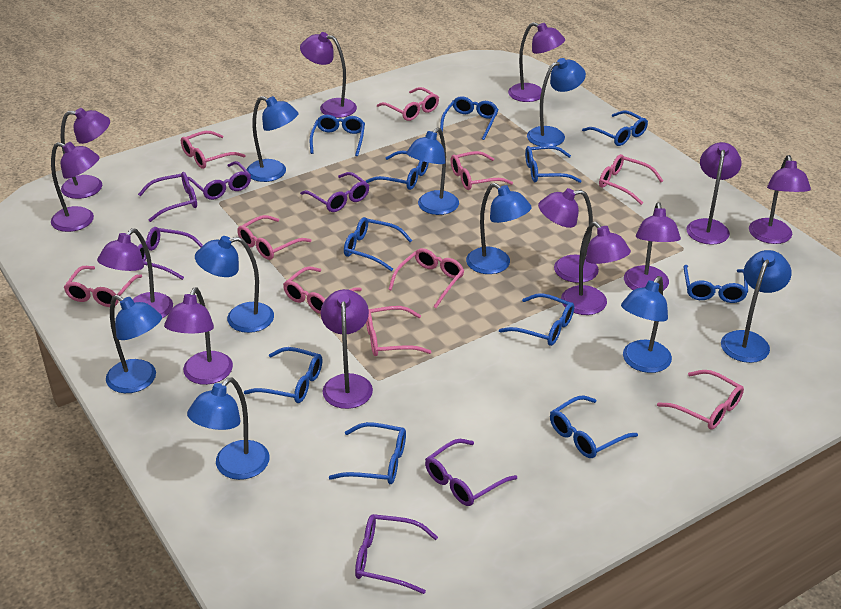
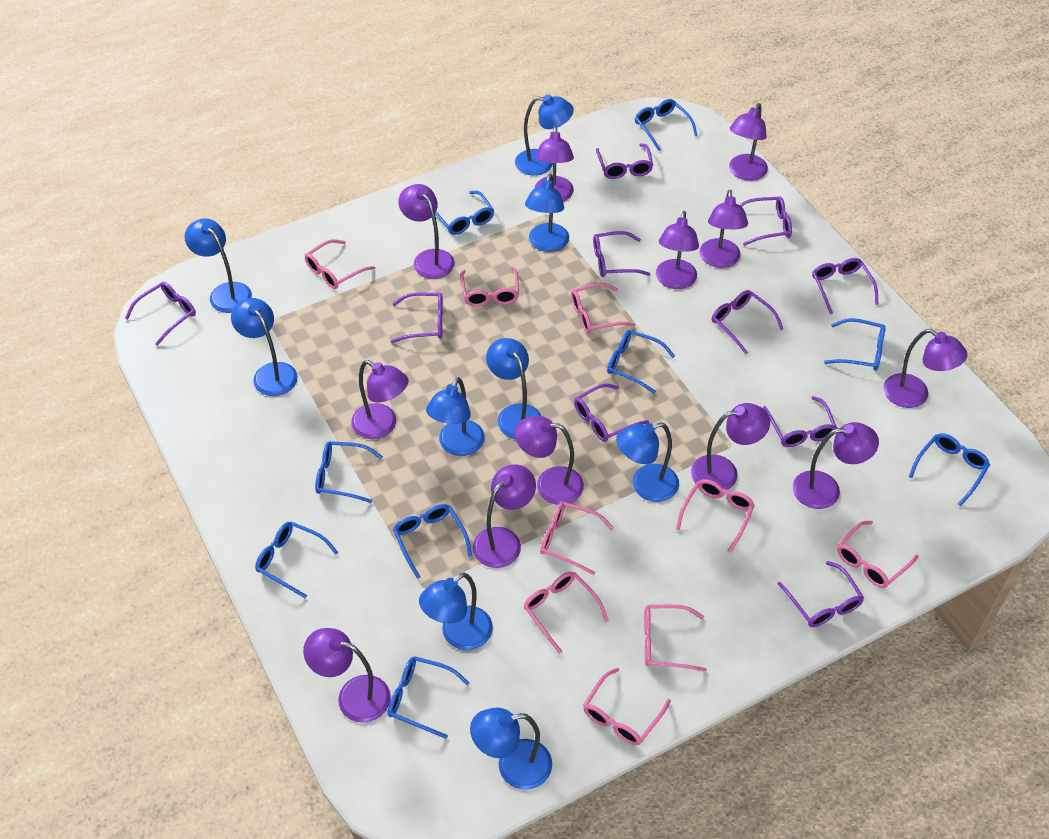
blue glasses: [244,347,322,403] [310,115,365,156] [329,422,406,484] [344,217,412,271] [366,151,429,190] [440,96,499,140] [499,293,574,346] [525,146,581,183] [550,395,638,458] [582,111,648,146] [684,265,748,303] = 11 -> [255,521,339,598] [315,441,383,503] [388,656,470,739] [393,504,472,579] [435,191,494,235] [607,330,675,394] [635,99,698,151] [824,318,886,371] [909,433,990,507] = 9
pink glasses: [64,266,142,307] [181,131,246,169] [237,215,311,260] [283,266,362,314] [366,306,432,356] [377,87,439,121] [388,248,464,308] [450,151,513,190] [599,154,663,205] [657,370,744,430] = 10 -> [305,239,375,289] [460,266,519,307] [523,572,609,654] [540,502,614,575] [571,283,636,334] [583,668,671,745] [644,605,707,672] [676,479,755,553] [837,521,918,588] = 9
purple glasses: [137,227,203,280] [138,172,197,222] [188,161,251,200] [300,172,369,212] [355,514,438,594] [425,439,517,506] = 6 -> [125,282,196,346] [390,293,443,343] [574,383,649,442] [593,231,650,277] [596,143,653,179] [712,290,783,354] [740,196,792,246] [763,396,837,447] [778,561,864,627] [812,258,878,314] = 10

